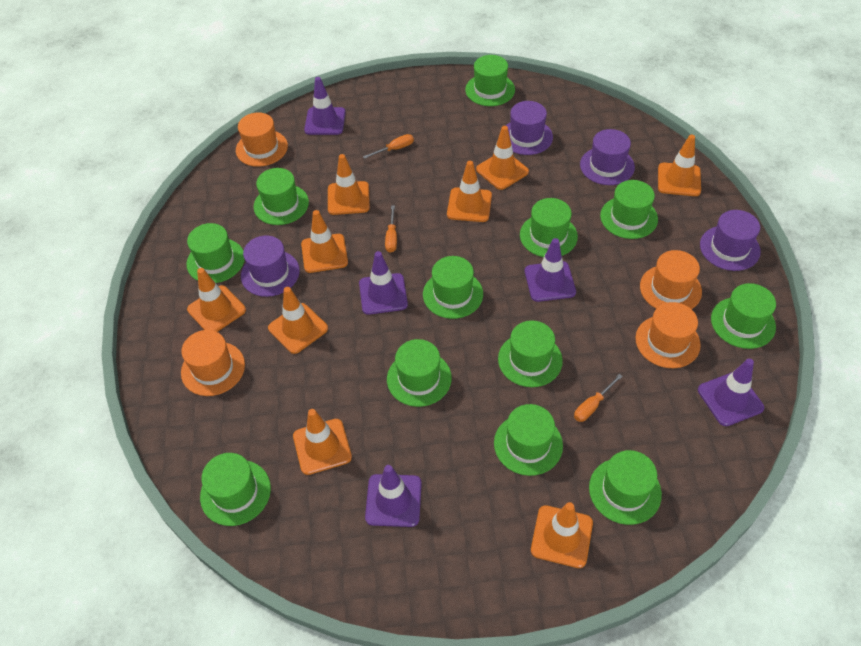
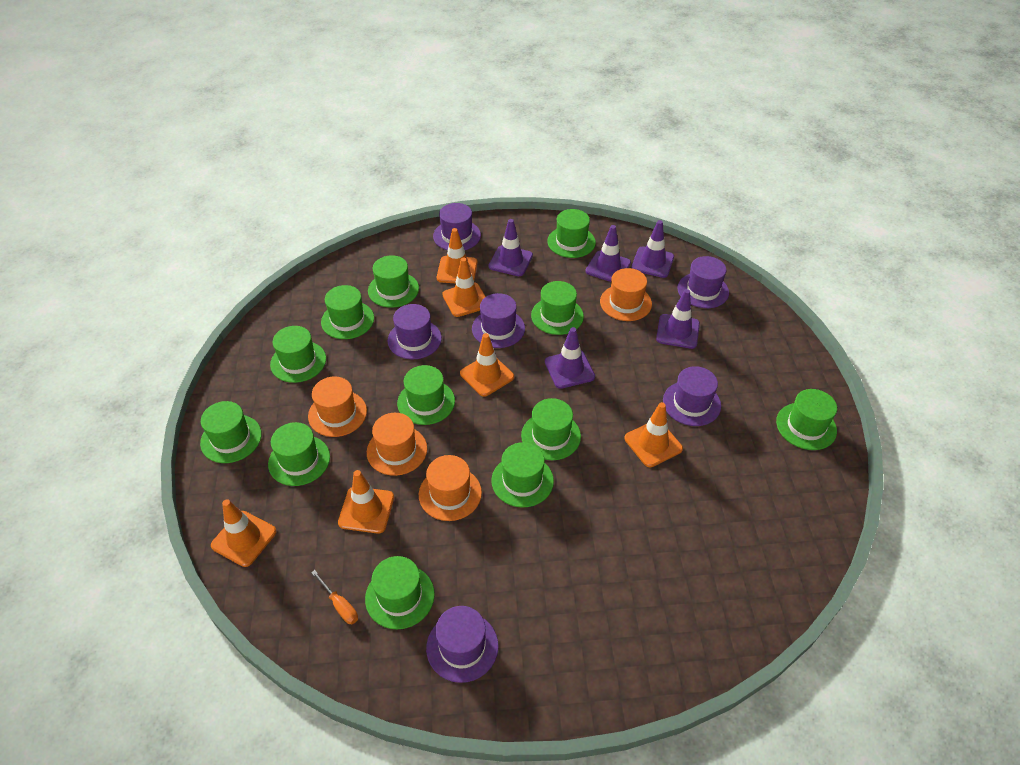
orange screwdriver: [363,134,414,159] [385,205,397,253] [574,374,623,422] = 3 -> [311,570,358,624] = 1
orange traffic cone: [187,268,246,332] [268,287,328,354] [293,409,352,475] [301,210,348,273] [328,154,370,215] [447,161,492,222] [476,126,529,190] [531,502,593,568] [658,134,701,196] = 9 -> [211,499,277,567] [338,470,394,534] [437,228,478,283] [442,258,486,317] [460,333,514,397] [624,402,683,467] = 6
purple hat: [241,235,300,297] [506,101,553,155] [580,129,635,185] [700,210,761,271] = 4 -> [388,304,442,359] [426,606,498,683] [433,203,481,250] [472,293,525,348] [663,366,721,426] [677,256,729,308] = 6

